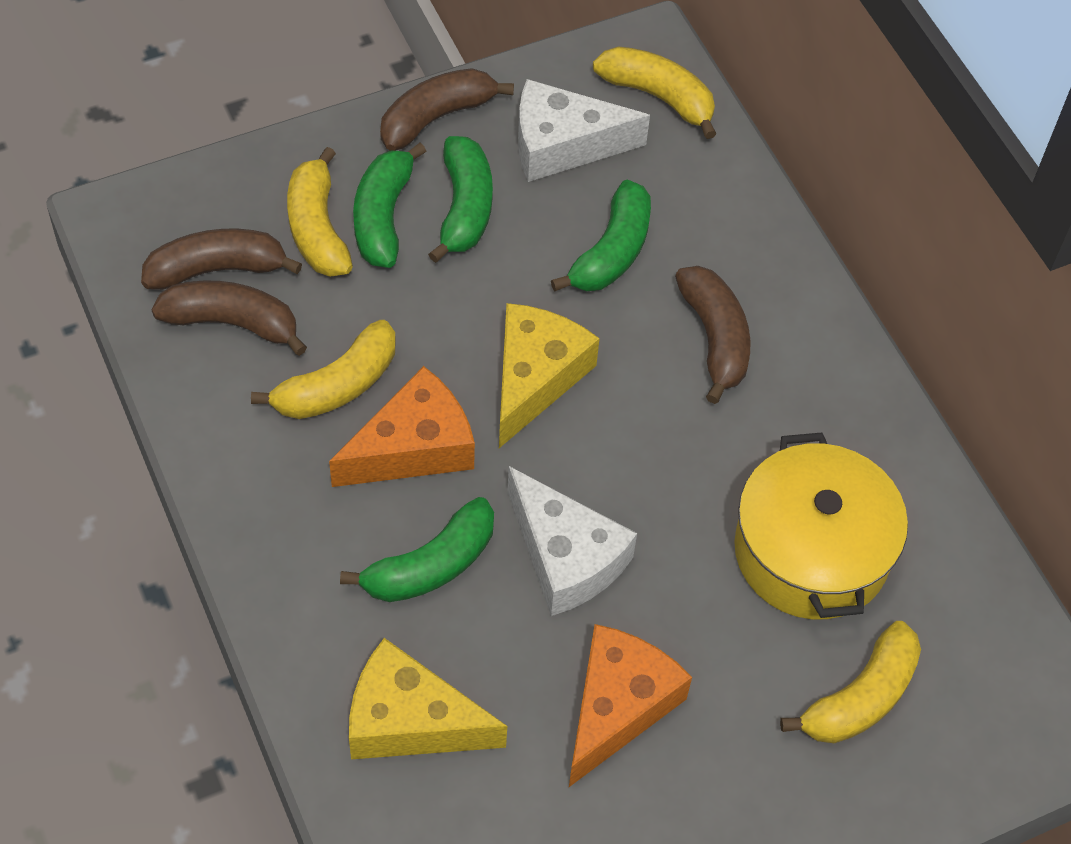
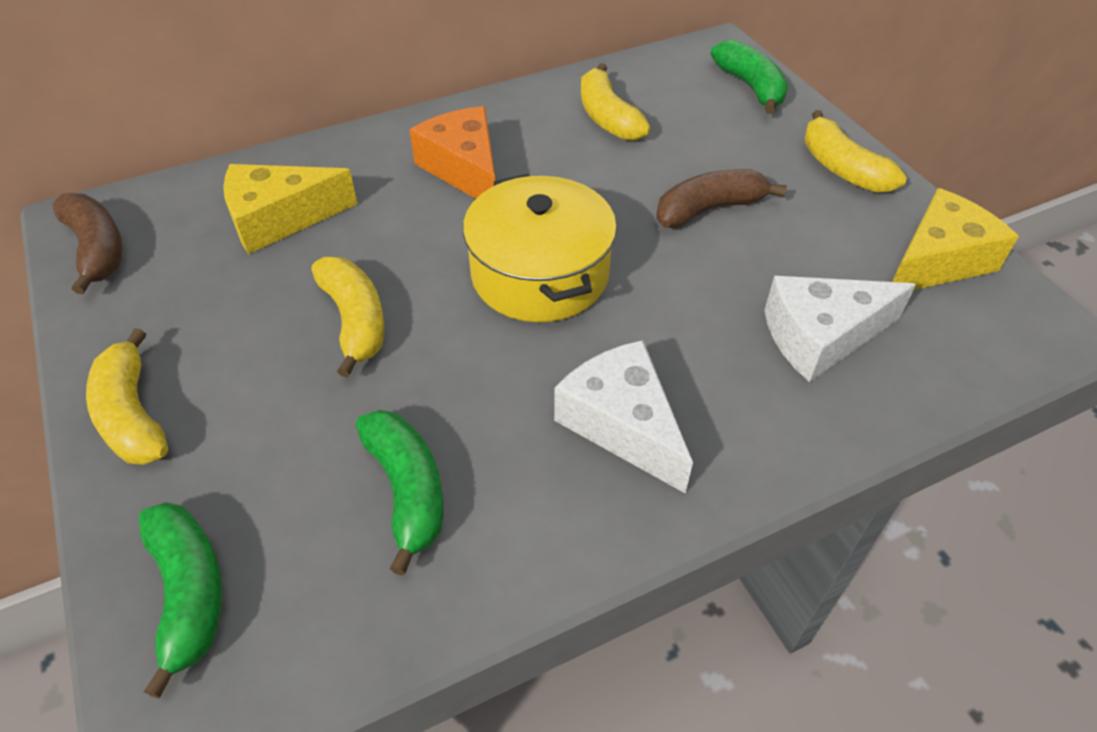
brown banana: [141,229,302,290] [151,281,307,356] [380,68,514,151] [675,266,750,404] = 4 -> [53,193,123,294] [656,169,787,229] = 2
green banana: [340,497,494,602] [353,143,426,268] [428,136,493,263] [551,180,651,292] = 4 -> [139,502,223,699] [356,410,444,576] [711,40,788,114] = 3
orange cheese: [329,366,475,487] [569,624,692,787] = 2 -> [409,106,495,199] = 1

